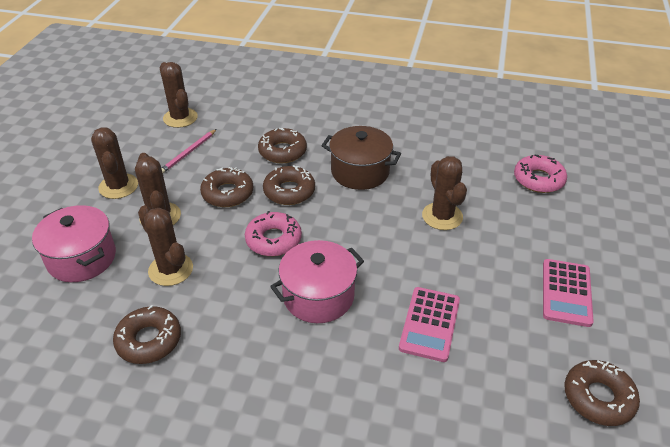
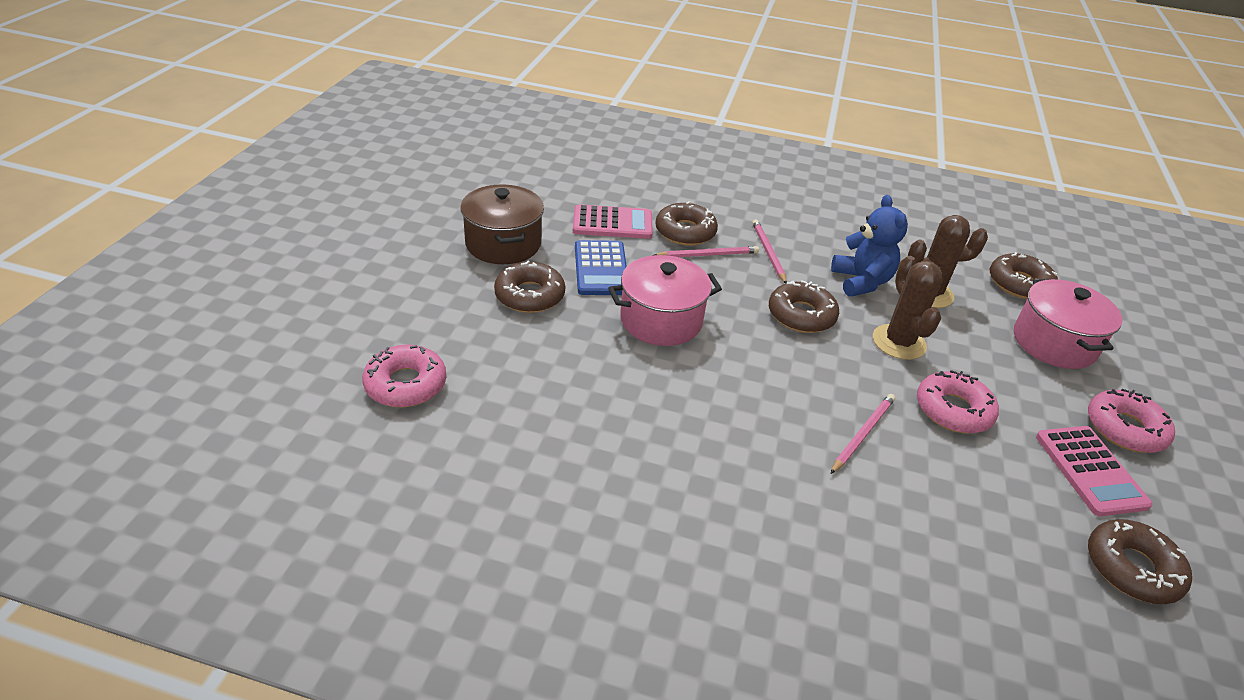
blue calculator: none = 0 -> [575,240,627,295] = 1
blue teddy bear: none = 0 -> [831,195,908,297] = 1
brown cactus: [91,128,138,199] [135,153,181,225] [138,206,193,286] [160,62,198,128] [422,156,467,230] = 5 -> [873,256,942,360] [908,215,988,308] = 2
pink donut: [245,211,302,256] [514,155,567,193] = 2 -> [362,344,446,407] [917,370,999,433] [1088,389,1175,453] = 3
pink pencil: [162,129,217,173] = 1 -> [654,246,759,257] [752,219,787,284] [831,394,895,474] = 3

